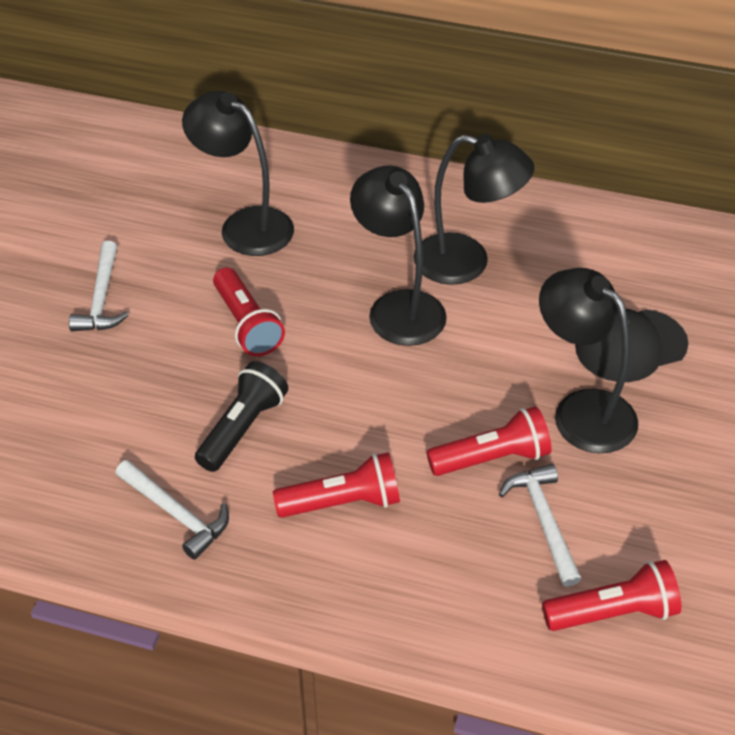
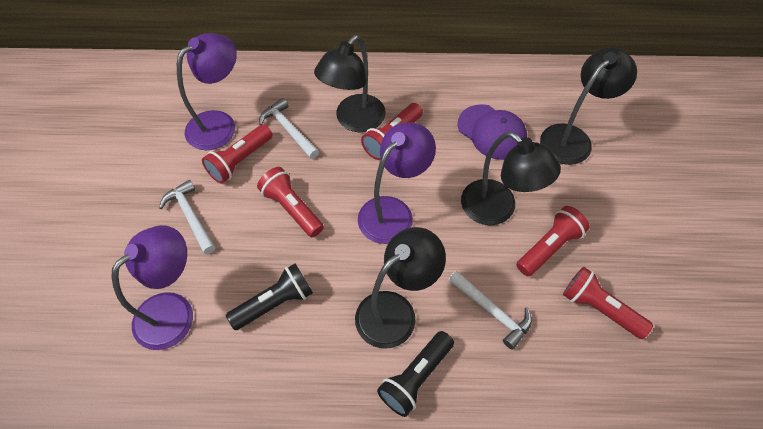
black cap: [575,308,689,382] = 1 -> none = 0
black flashlight: [195,361,288,472] = 1 -> [226,263,313,330] [377,331,454,417] = 2
purple cap: none = 0 -> [458,104,527,160] = 1
purple lamp: none = 0 -> [112,225,193,350] [177,33,237,150] [358,122,436,244] = 3
red flashlight: [213,268,285,357] [273,452,400,518] [427,406,552,476] [542,560,682,631] = 4 -> [202,124,273,184] [257,167,324,237] [361,103,423,160] [517,206,590,277] [563,267,653,339] = 5

